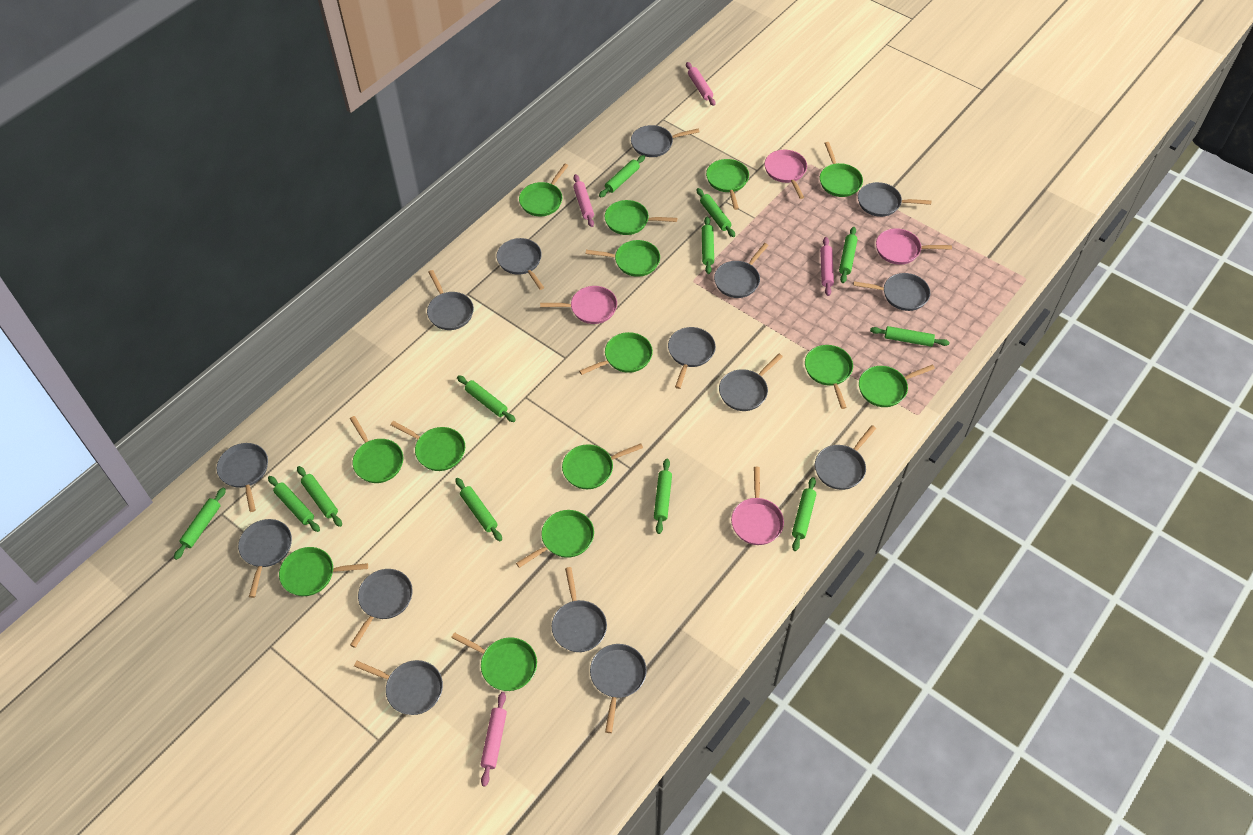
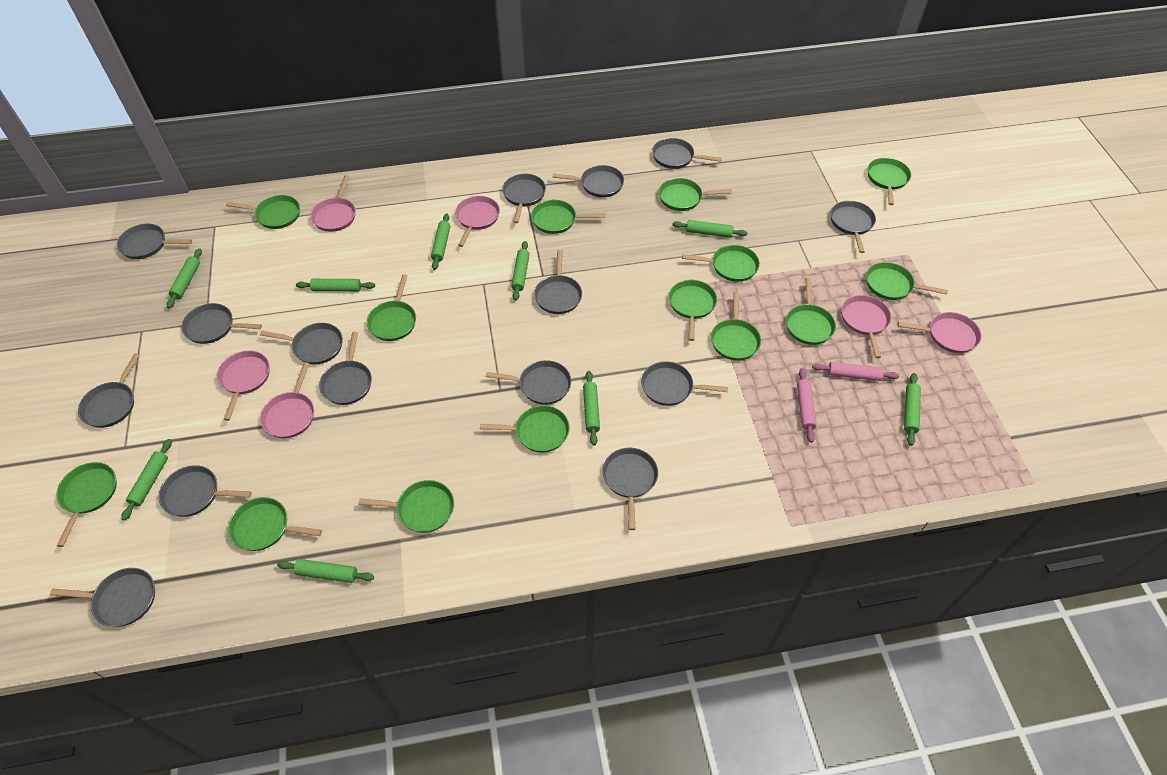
green rolling pin: [174,488,226,560] [268,476,320,532] [297,466,342,527] [455,478,502,541] [457,375,516,422] [599,155,645,198] [654,459,672,534] [696,188,735,237] [702,217,714,274] [792,477,816,551] [839,227,858,283] [870,326,949,347] = 12 -> [121,439,172,521] [166,248,202,308] [277,559,374,583] [296,279,375,292] [431,213,450,270] [511,241,530,300] [583,371,600,445] [673,220,748,238] [904,373,921,446] = 9
pink pan: [540,286,617,324] [731,467,784,545] [764,150,807,199] [876,228,952,265] = 4 -> [217,350,270,421] [260,362,314,438] [310,175,356,232] [455,196,500,247] [842,295,891,358] [898,312,982,353] = 6
pink rolling pin: [480,692,507,787] [573,174,594,227] [686,62,715,106] [820,237,834,296] = 4 -> [797,368,817,443] [812,362,899,381] = 2

